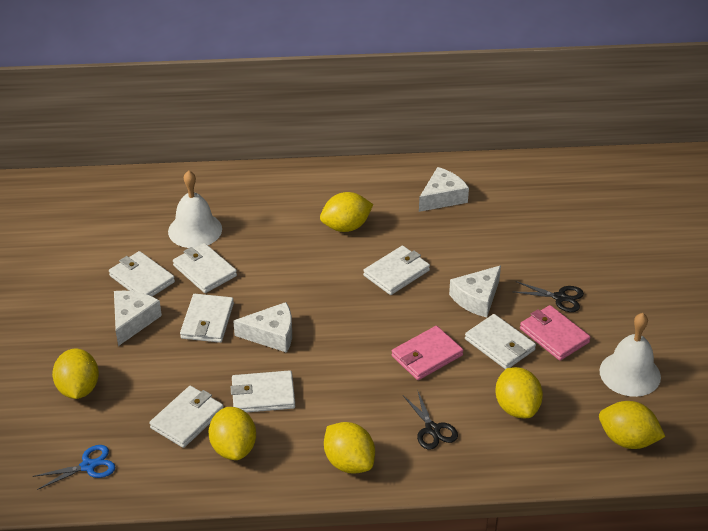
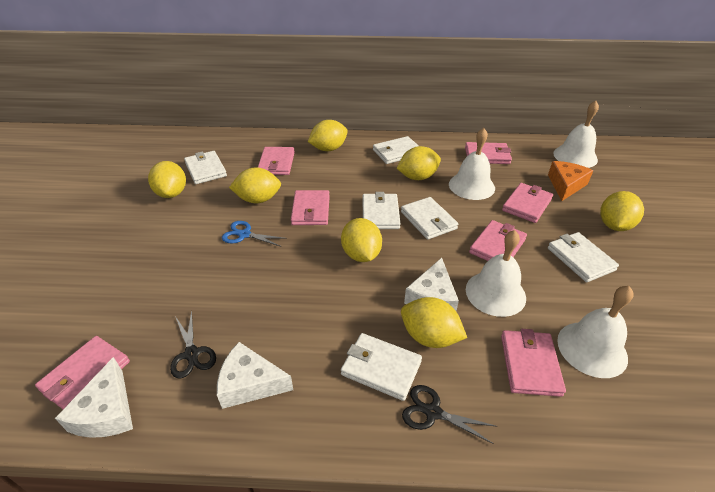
orange cheese: none = 0 -> [548,161,593,201] = 1
pink wallet: [392,326,463,380] [520,305,591,361] = 2 -> [35,336,130,409] [258,147,295,175] [291,190,330,225] [465,142,512,164] [469,220,527,261] [501,329,566,397] [502,183,553,223] = 7
white bell: [168,170,222,248] [600,313,661,397] = 2 -> [449,128,495,200] [466,230,526,317] [553,101,599,168] [557,286,634,378] = 4
white cheese: [114,291,162,346] [233,302,292,353] [419,167,469,212] [449,265,501,317] = 4 -> [55,357,133,438] [217,342,293,409] [404,258,459,311] = 3
white wallet: [109,251,175,297] [149,386,223,448] [173,243,237,293] [180,294,234,343] [231,370,295,413] [363,245,430,295] [465,314,536,369] = 7 -> [184,151,227,184] [341,333,422,401] [362,192,401,229] [373,136,418,164] [401,197,458,240] [548,232,619,282] = 6
yellow lemon: [52,349,99,399] [209,407,256,460] [320,192,373,232] [324,422,375,474] [495,367,543,418] [599,401,665,449] = 6 -> [148,161,186,198] [229,167,281,203] [308,120,348,151] [341,218,382,262] [397,146,441,180] [401,297,467,348] [600,191,644,231] = 7

